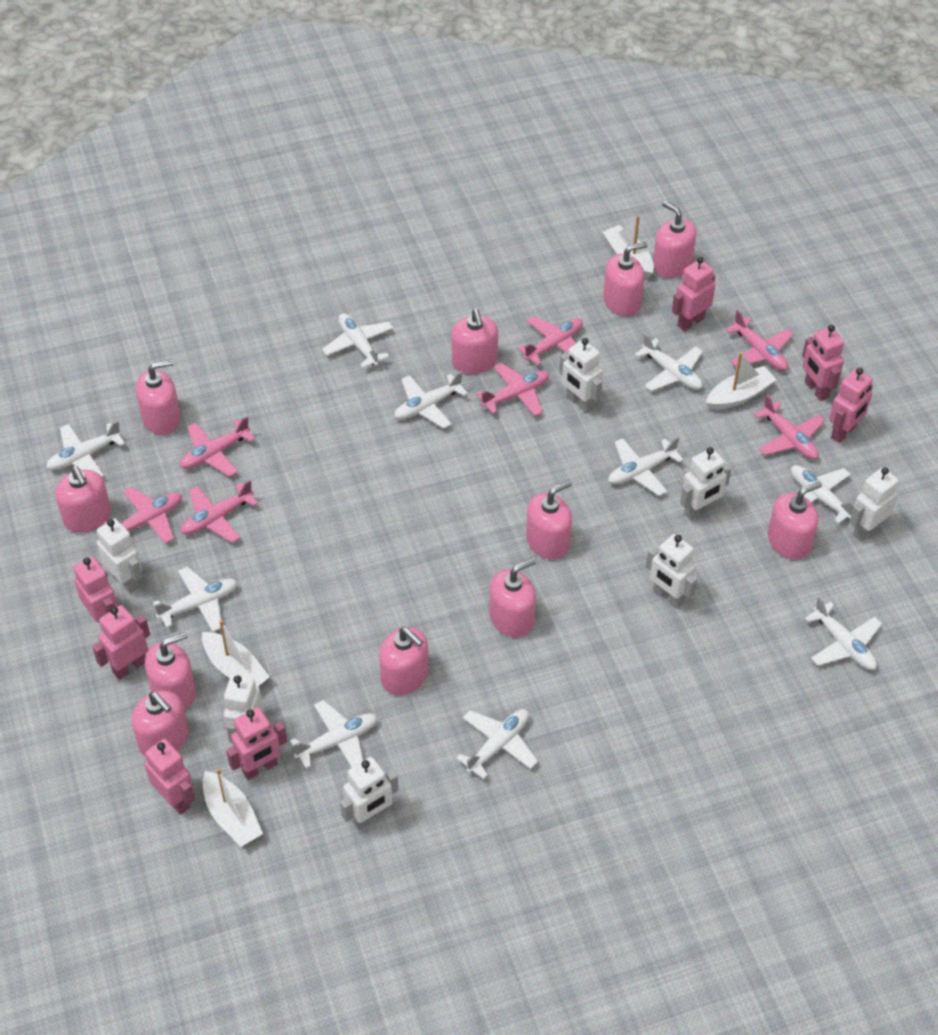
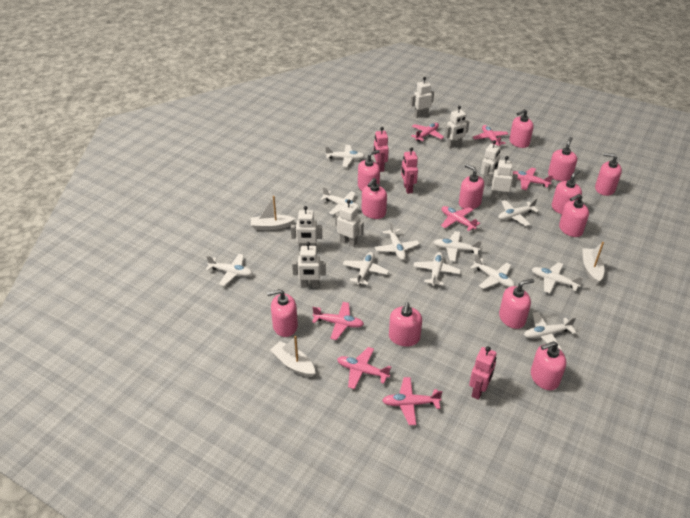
pink robot: [73,556,118,623] [92,605,150,680] [145,739,195,815] [226,707,287,780] [672,257,715,332] [802,325,844,401] [829,368,873,443] = 7 -> [374,127,389,172] [401,147,418,194] [469,346,497,400] = 3
pink soap dispenser: [55,466,111,533] [132,691,189,757] [136,359,181,435] [145,632,196,710] [379,627,429,696] [452,309,498,374] [489,558,536,638] [526,480,572,560] [603,242,647,316] [653,201,696,278] [768,481,822,560] = 11 -> [267,289,298,337] [358,150,380,191] [362,178,387,219] [389,302,422,347] [459,164,484,209] [499,279,534,329] [509,109,534,148] [531,341,566,390] [548,137,577,181] [552,170,582,214] [559,194,589,237] [595,153,622,196] = 12
white boat: [202,620,270,687] [203,768,263,847] [603,215,654,278] [706,352,777,410] = 4 -> [251,196,295,230] [270,336,315,377] [582,242,604,284] = 3
white plane: [46,420,125,477] [153,566,237,632] [290,700,377,769] [322,313,393,368] [394,371,468,429] [456,709,538,779] [608,437,684,496] [635,333,703,391] [791,465,855,524] [805,597,882,670] = 10 -> [205,254,253,286] [320,187,360,215] [325,145,365,167] [342,252,389,285] [375,222,420,260] [413,252,461,286] [434,231,482,262] [470,255,515,289] [498,199,539,226] [524,312,576,350] [532,262,583,293] = 11

